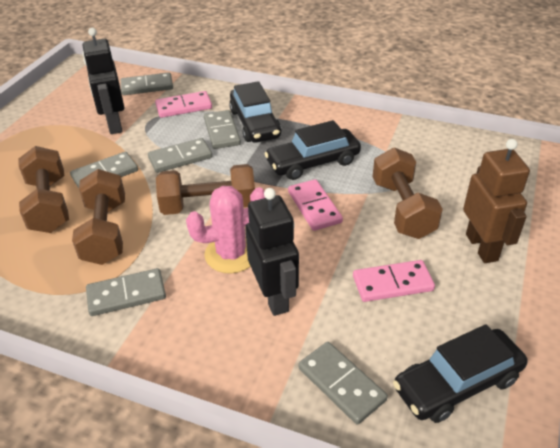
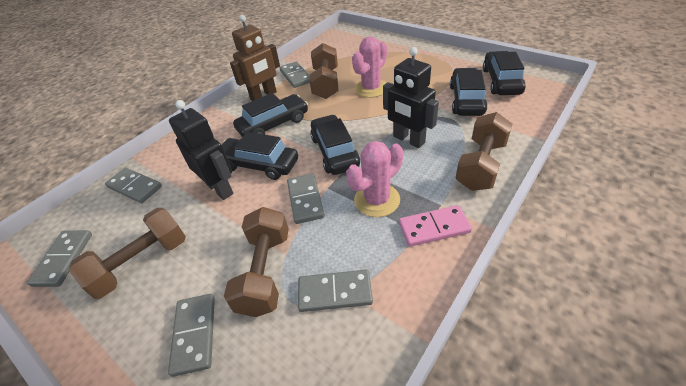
black car: [229,81,281,143] [264,120,361,180] [393,324,528,423] = 3 -> [222,132,298,180] [233,93,308,137] [310,115,360,175] [450,68,488,116] [483,51,526,95] = 5
pink cactus: [186,186,265,273] = 1 -> [346,141,403,217] [352,36,387,98] = 2
pink domino: [155,91,212,118] [288,179,343,231] [353,260,435,302] = 3 -> [399,205,472,247] = 1

